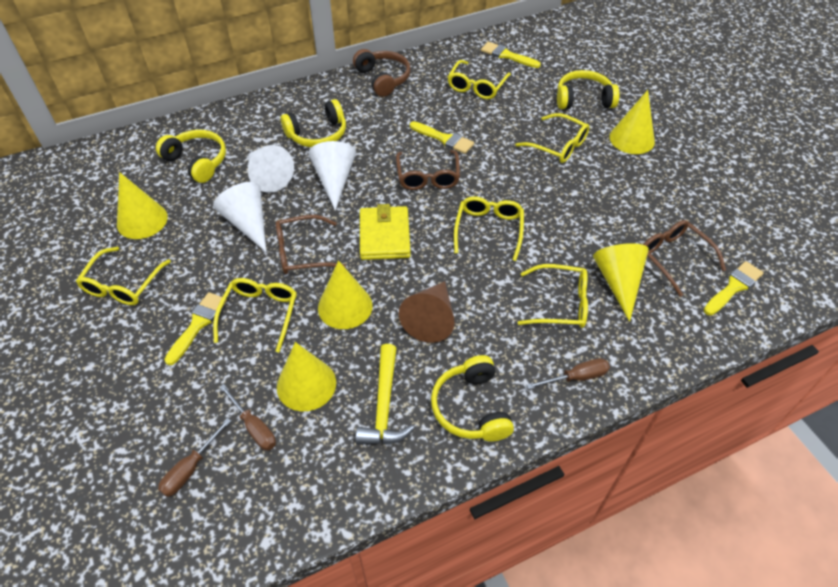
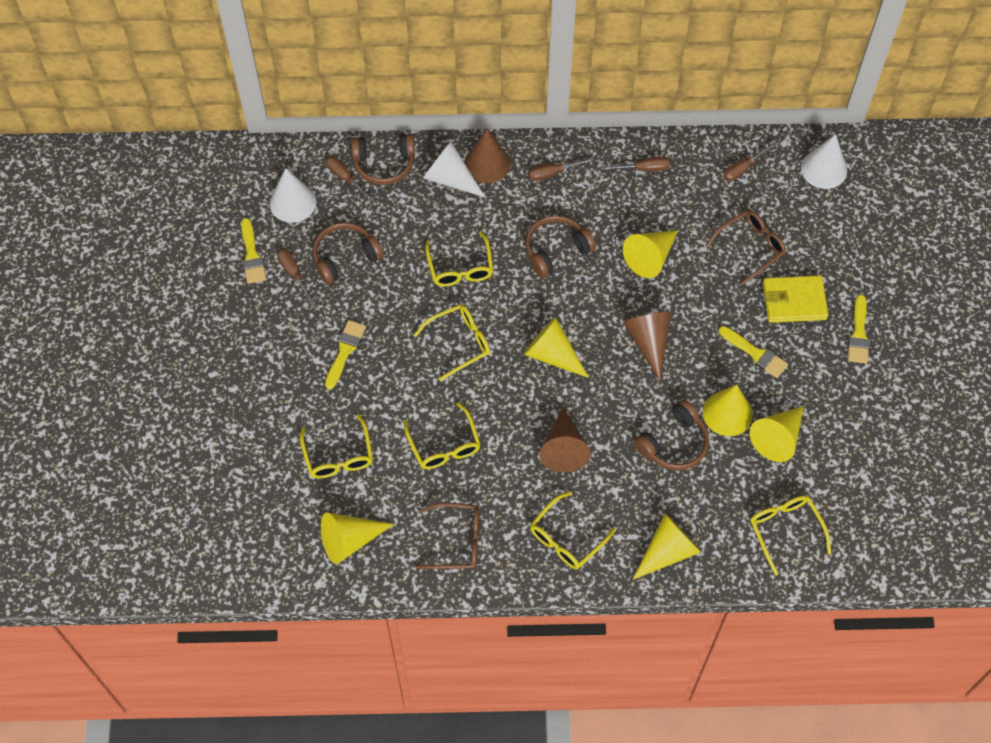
brown cone: [399,281,455,343] = 1 -> [464,129,510,183] [539,408,591,472] [623,312,671,381] = 3
brown glasses: [276,215,346,274] [396,150,460,190] [643,220,726,297] = 3 -> [415,503,479,569] [706,210,786,285] = 2
brown headphones: [353,49,411,97] = 1 -> [313,223,383,285] [351,134,415,185] [525,216,596,278] [634,400,709,471] = 4
brown screwdriver: [158,418,231,497] [219,384,276,451] [527,358,610,389] = 3 -> [277,248,315,304] [326,156,375,202] [528,157,594,181] [602,157,670,172] [723,142,777,182] = 5
yellow cone: [117,172,168,239] [277,342,336,411] [318,260,373,329] [593,243,649,322] [610,90,655,154] = 5 -> [321,512,394,564] [524,317,589,378] [623,230,678,278] [632,514,701,580] [703,384,753,436] [750,406,804,462] = 6
yellow hammer: [356,344,414,445] = 1 -> none = 0
yellow headphones: [156,130,226,183] [281,99,346,147] [431,355,514,442] [557,70,620,109] = 4 -> none = 0

